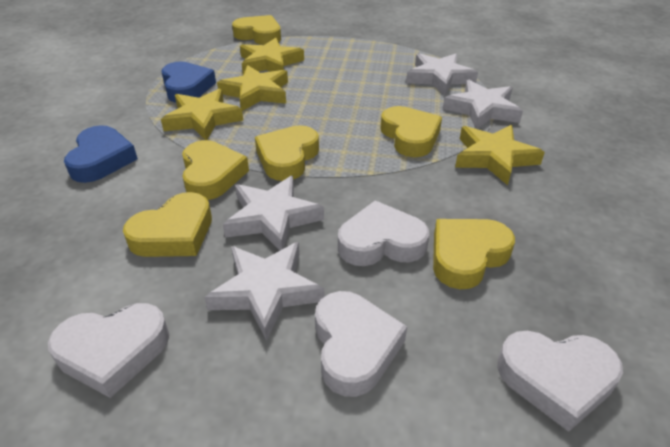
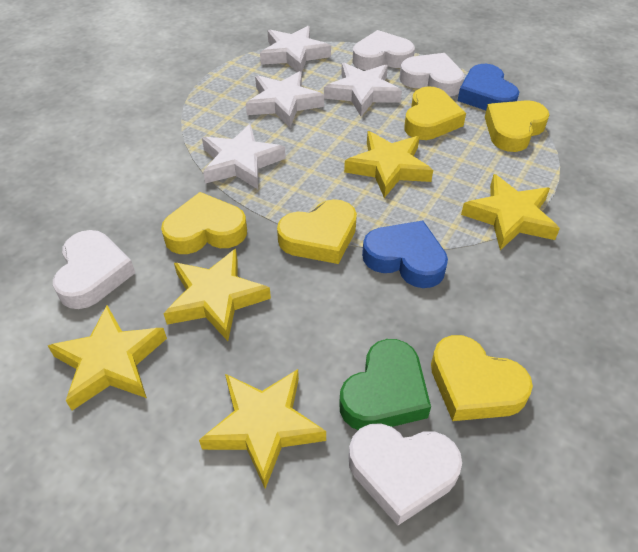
green heart: none = 0 -> [339,339,431,430] = 1
yellow heart: [123,192,212,257] [182,140,249,200] [232,15,281,45] [255,125,319,181] [380,106,442,157] [433,219,515,289] = 6 -> [161,192,247,254] [277,199,357,264] [404,86,466,140] [431,335,533,421] [485,100,549,152] = 5
yellow star: [161,89,243,140] [217,65,288,111] [240,38,304,74] [455,125,545,185] = 4 -> [48,305,167,411] [163,249,271,341] [199,369,326,489] [344,131,433,198] [461,174,560,250] = 5

